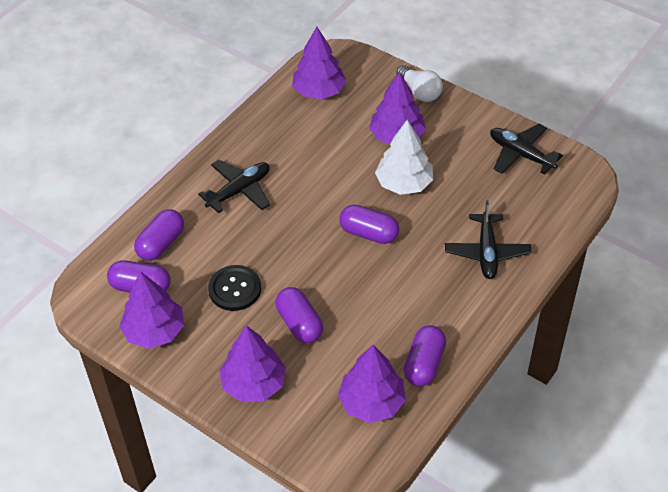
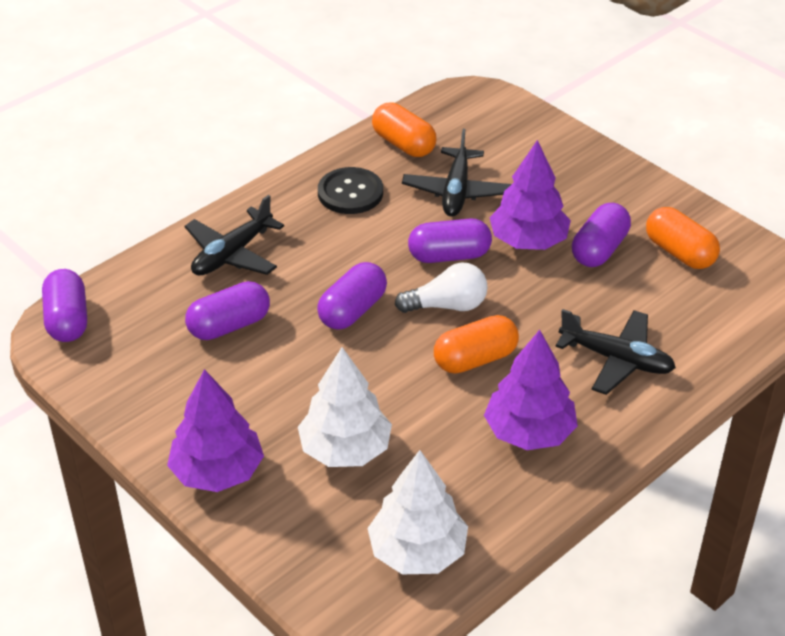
orange capsule: none = 0 -> [372,103,436,157] [434,315,519,373] [646,207,720,269] = 3
purple tree: [119,271,184,349] [219,325,286,402] [292,27,347,99] [338,345,406,423] [369,72,426,144] = 5 -> [167,369,264,492] [484,330,578,450] [489,140,571,250] = 3
white tree: [375,120,433,195] = 1 -> [298,347,392,467] [367,450,468,574] = 2

